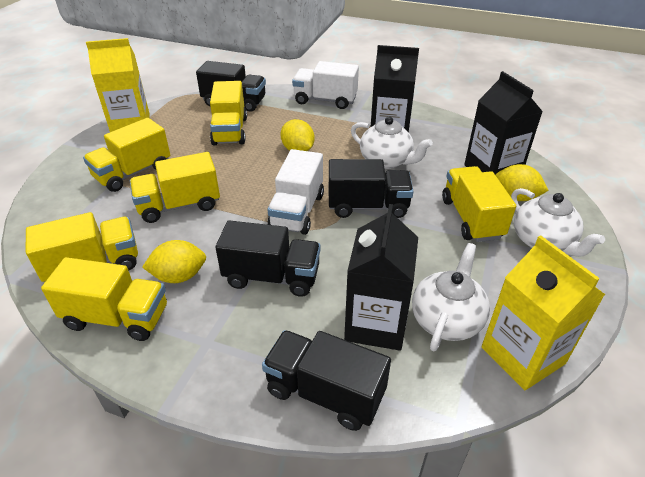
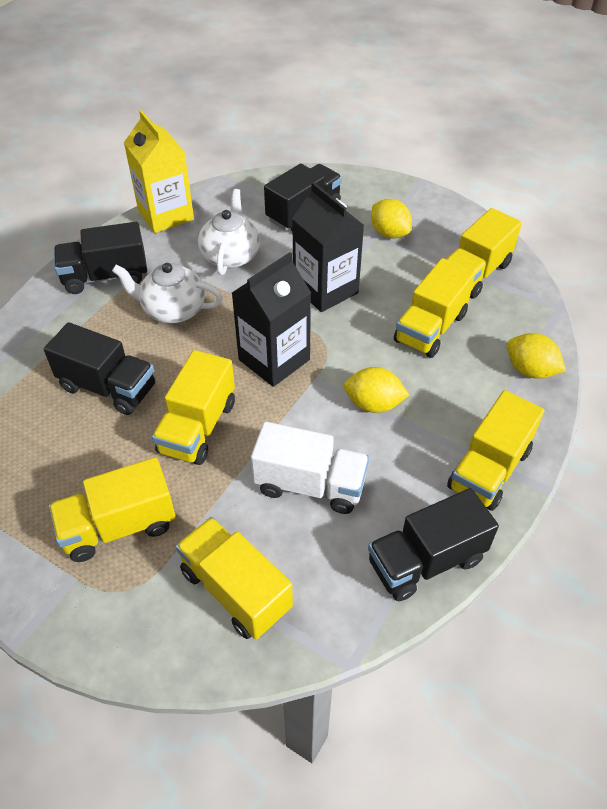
black carton: [344,204,418,351] [371,45,419,132] [464,71,543,175] = 3 -> [232,252,311,387] [292,182,364,312] = 2
white teapot: [351,116,433,169] [412,243,490,351] [511,188,605,257] = 3 -> [112,263,223,323] [198,189,260,275] = 2
white truck: [267,149,324,235] [292,61,359,109] = 2 -> [251,422,369,514] = 1
yellow carton: [86,38,150,132] [481,235,605,390] = 2 -> [124,110,194,233] = 1

